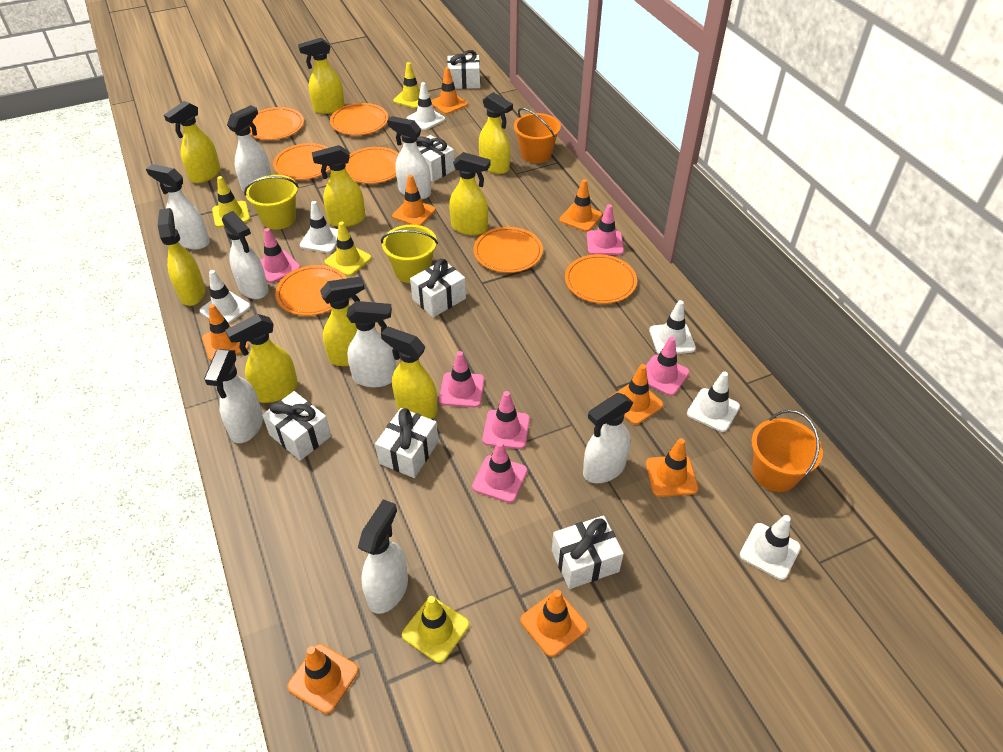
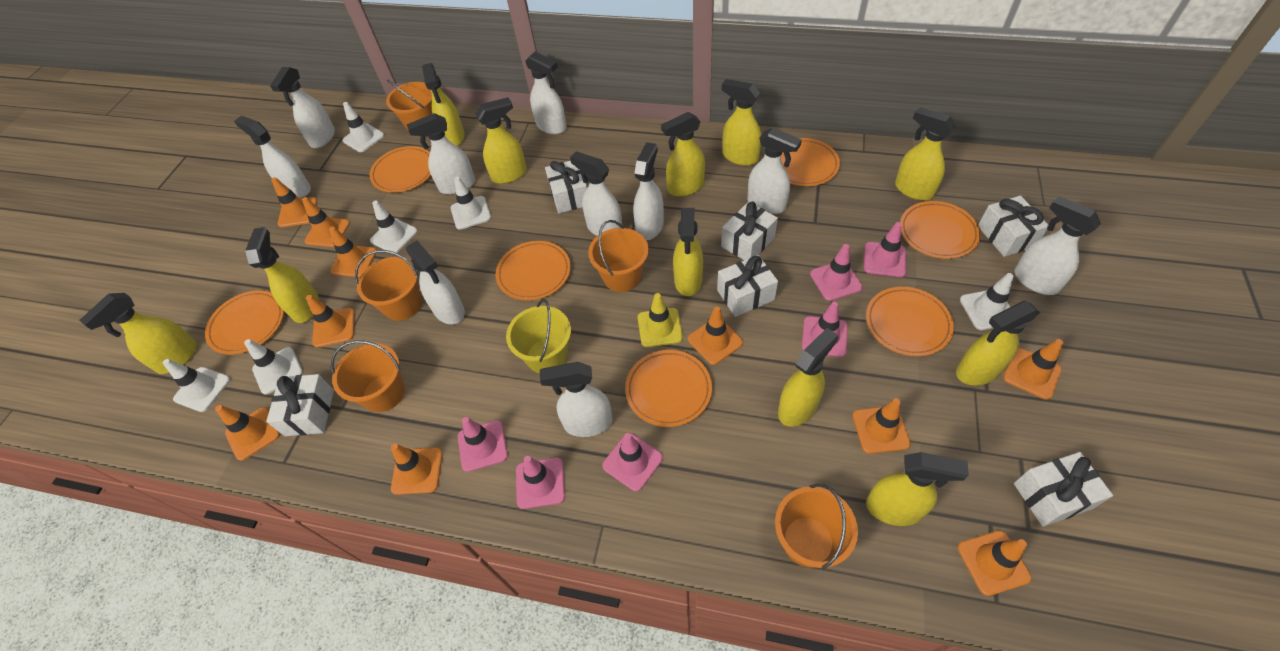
orange bucket: [514,108,561,163] [752,410,823,492] = 2 -> [331,340,405,412] [355,250,422,321] [386,80,432,130] [588,220,649,292] [775,484,858,570] = 5
orange traffic cone: [202,304,249,361] [287,644,359,714] [392,175,436,226] [431,67,468,114] [520,590,588,657] [560,179,602,232] [610,364,664,425] [646,438,698,497] = 8 -> [215,405,280,461] [271,177,317,227] [302,197,350,247] [306,295,355,348] [329,227,376,277] [391,443,443,495] [688,307,743,365] [852,398,911,454] [958,531,1032,596] [1003,339,1063,400] = 10
white spray bottle: [146,164,210,249] [204,349,263,443] [222,211,268,299] [227,105,272,192] [346,301,397,388] [358,499,408,614] [387,116,431,199] [583,393,633,483] = 8 -> [234,116,311,198] [270,67,335,148] [406,240,465,324] [407,113,475,195] [525,52,567,134] [540,362,613,437] [570,151,622,236] [633,142,664,240] [748,127,802,214] [1014,196,1101,295] = 10
yellow bucket: [244,175,299,230] [381,225,438,283] = 2 -> [506,299,571,373] = 1
yellow spray bottle: [158,208,205,306] [164,101,221,183] [225,314,298,403] [298,38,345,114] [312,145,365,227] [320,276,365,366] [381,326,438,419] [449,152,490,235] [479,92,513,174] = 9 -> [79,293,197,374] [245,227,319,323] [422,63,465,146] [475,97,527,184] [661,112,705,197] [673,208,703,296] [722,79,761,166] [778,328,838,427] [866,452,969,526] [895,107,956,200] [956,301,1040,385] = 11
yellow traffic cone: [212,176,250,228] [324,222,372,276] [393,62,430,108] [402,596,469,663] = 4 -> [638,293,683,347] = 1

